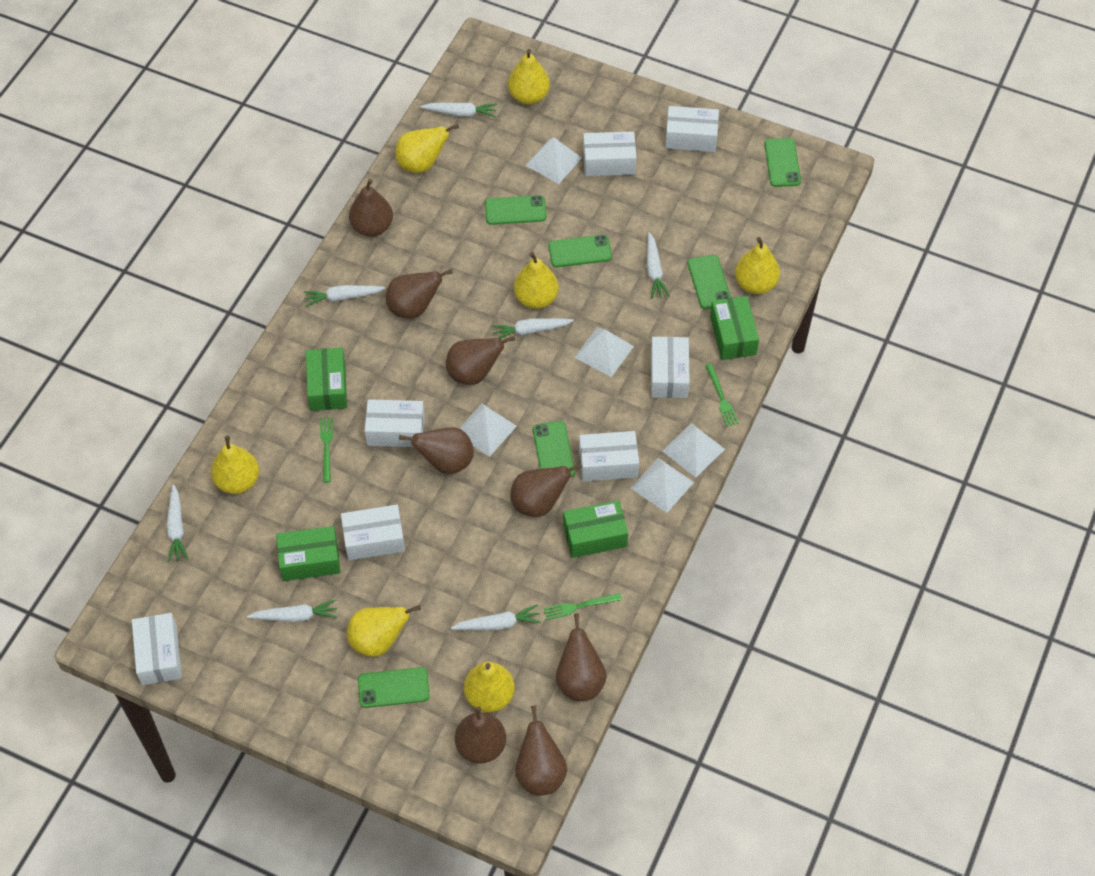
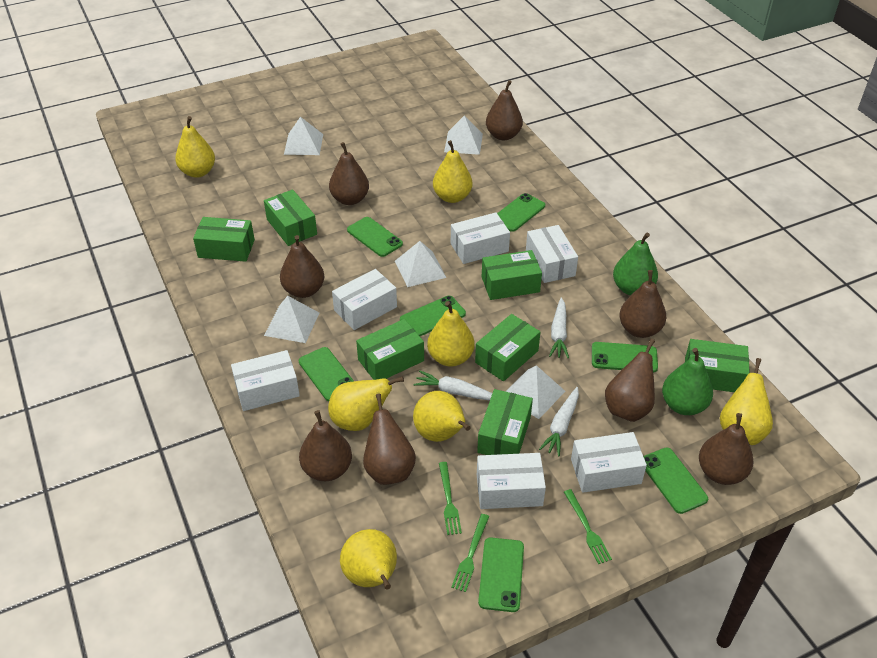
green box: [276,526,341,581] [306,347,347,411] [563,500,628,558] [710,296,759,360] = 4 -> [193,217,255,262] [264,189,317,246] [356,319,424,380] [475,314,540,381] [477,389,533,455] [482,250,542,300] [685,339,750,392] = 7
green pear: none = 0 -> [613,233,658,295] [662,348,713,415] = 2
green phone: [358,667,430,708] [485,195,546,225] [533,421,575,478] [548,235,612,267] [688,255,731,309] [764,138,801,187] = 6 -> [299,347,354,401] [347,217,403,257] [400,296,466,336] [478,538,524,612] [497,193,545,232] [592,342,658,372] [643,447,708,514] = 7
white box: [132,613,182,685] [341,505,405,560] [365,399,425,447] [579,431,639,482] [583,131,637,176] [651,337,690,398] [665,106,719,152] = 7 -> [231,350,300,411] [332,269,397,330] [451,213,510,264] [477,453,546,509] [526,225,578,283] [571,432,647,493] = 6
white carrot: [166,484,188,562] [247,600,337,622] [304,285,386,307] [421,103,497,118] [451,604,541,630] [491,318,574,339] [646,232,670,298] = 7 -> [413,371,492,401] [539,387,579,456] [549,298,569,358] = 3

